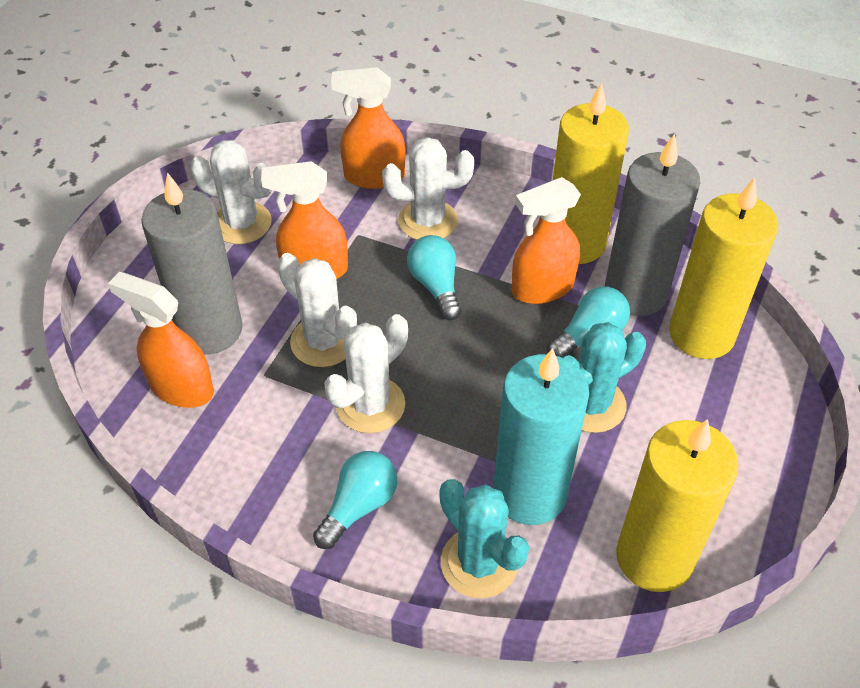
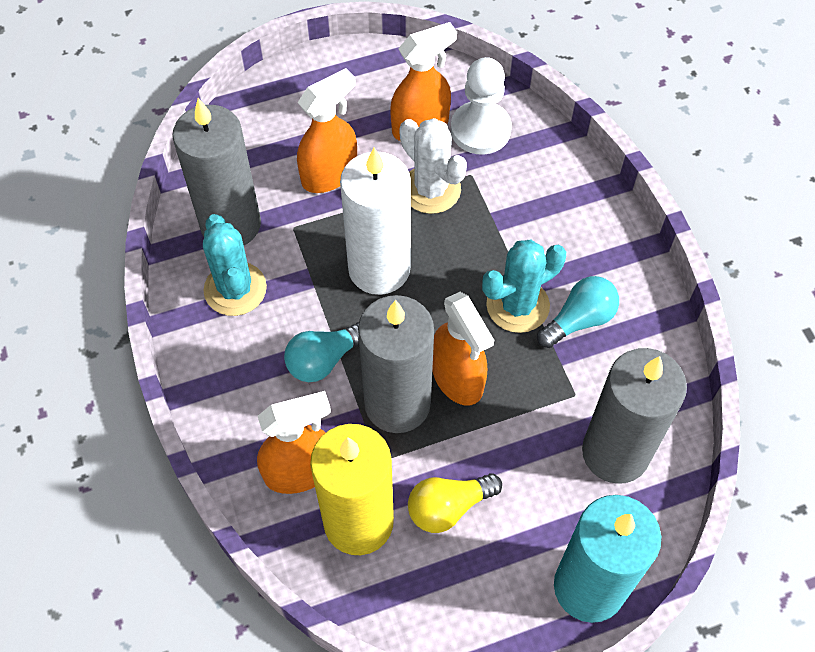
grey candle: [141,172,243,354] [605,134,700,316] = 2 -> [172,98,261,245] [358,295,434,433] [582,348,687,484] = 3
turquoise light bulb: [313,451,397,549] [407,235,461,320] [547,286,630,357] = 3 -> [284,322,359,382] [537,276,619,348] = 2
white cactus: [190,140,272,244] [277,253,357,367] [324,314,408,433] [382,137,474,240] = 4 -> [400,118,467,214] = 1
white candle: none = 0 -> [340,148,411,295] = 1
white pawn: none = 0 -> [451,57,512,155] = 1
yellow candle: [553,82,629,264] [616,419,739,592] [669,177,778,359] = 3 -> [310,424,394,555] = 1
yellow light bulb: none = 0 -> [408,473,502,533] = 1

